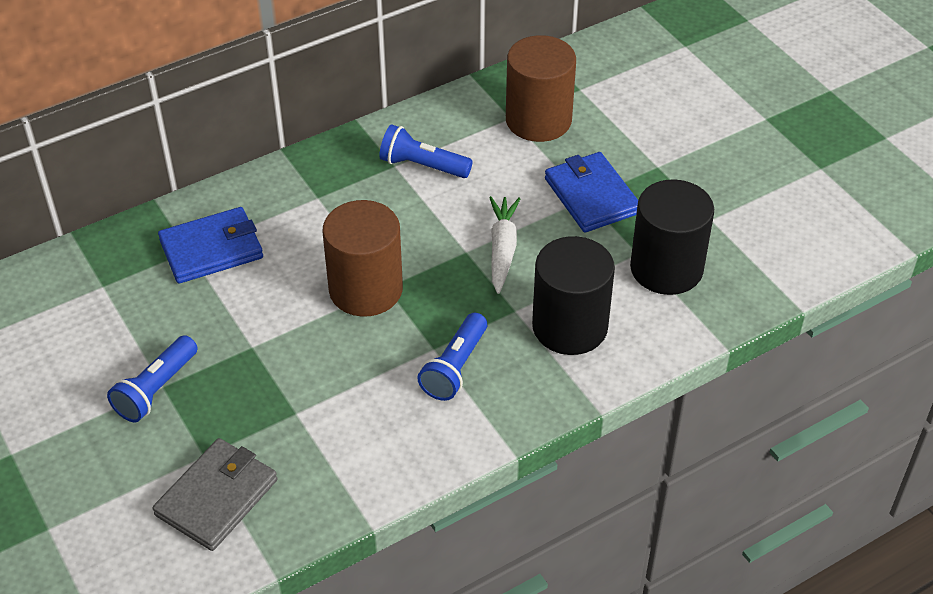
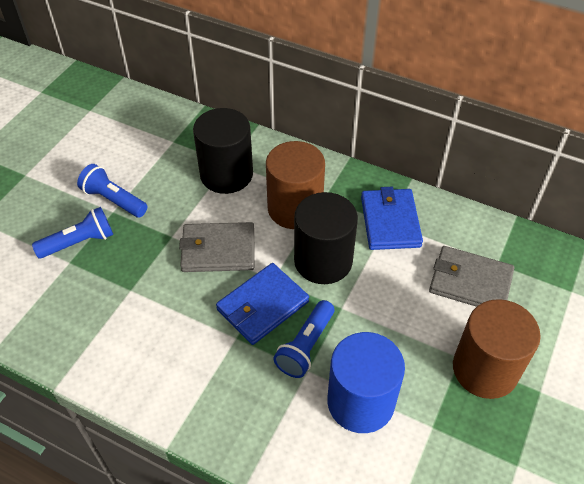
blue cylinder: none = 0 -> [327,332,405,433] = 1
grey wallet: [153,438,277,551] = 1 -> [179,222,254,272] [429,246,514,307] = 2
white carrot: [489,196,520,294] = 1 -> none = 0

